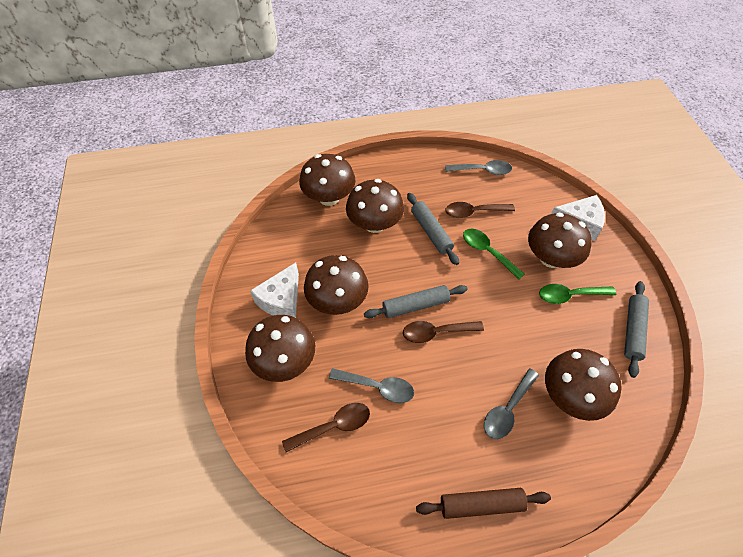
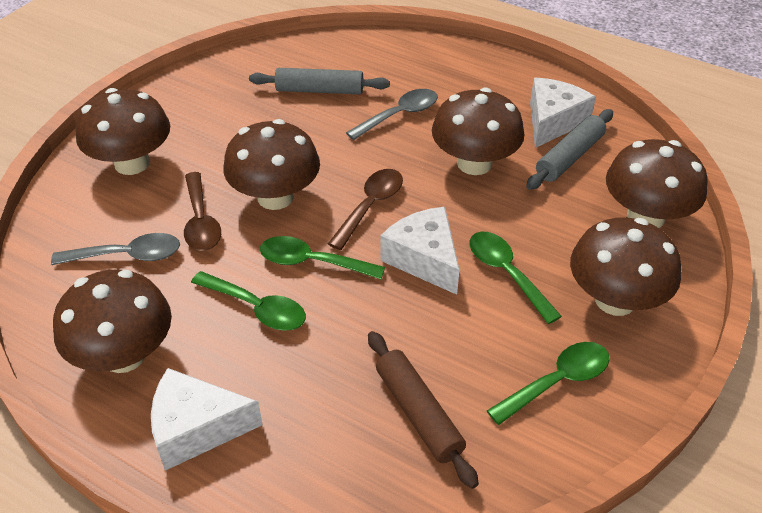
brown spoon: [282,403,370,452] [403,321,484,343] [446,202,515,218] = 3 -> [184,172,221,251] [328,169,403,250] = 2
green spoon: [463,229,525,280] [539,284,616,304] = 2 -> [191,271,306,331] [260,236,385,279] [469,232,562,324] [487,342,610,425] = 4
grey rolling pin: [364,285,468,318] [407,193,459,265] [624,281,649,378] = 3 -> [249,68,390,94] [526,109,613,190] = 2
grey spoon: [329,368,414,403] [445,160,512,175] [484,368,539,439] = 3 -> [51,233,180,265] [346,89,438,140] = 2
white cheese: [250,262,299,318] [551,195,605,241] = 2 -> [151,368,263,471] [380,207,459,295] [530,78,596,148] = 3

